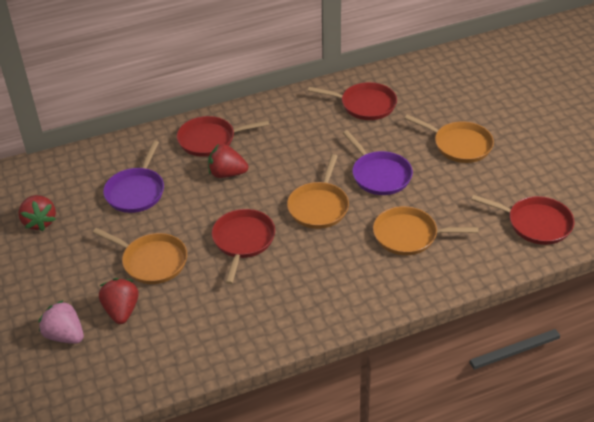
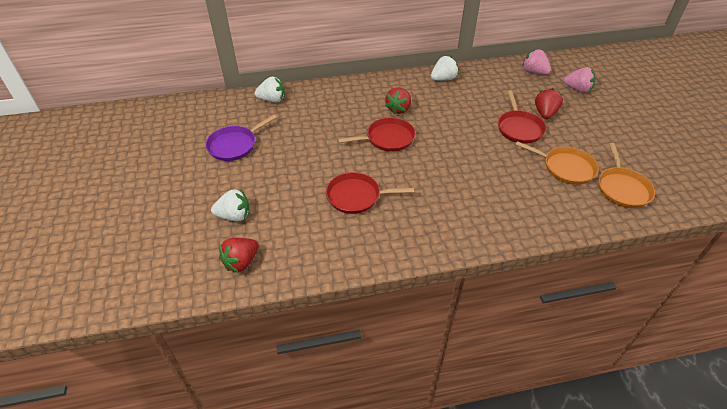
orange pan: [93,228,187,284] [287,154,349,229] [373,206,479,255] [404,115,494,163] = 4 -> [515,141,599,185] [598,143,655,208] = 2
pink strawberry: [39,300,84,344] = 1 -> [522,49,551,75] [563,67,596,93] = 2
purple pan: [103,141,164,213] [343,130,413,195] = 2 -> [205,114,277,161] = 1
red pan: [177,116,269,157] [212,209,275,284] [308,82,397,120] [471,195,575,245] = 4 -> [326,172,414,214] [338,117,415,152] [498,90,546,144] = 3
white strawberry: none = 0 -> [211,189,250,222] [255,76,285,103] [431,56,459,81] = 3

